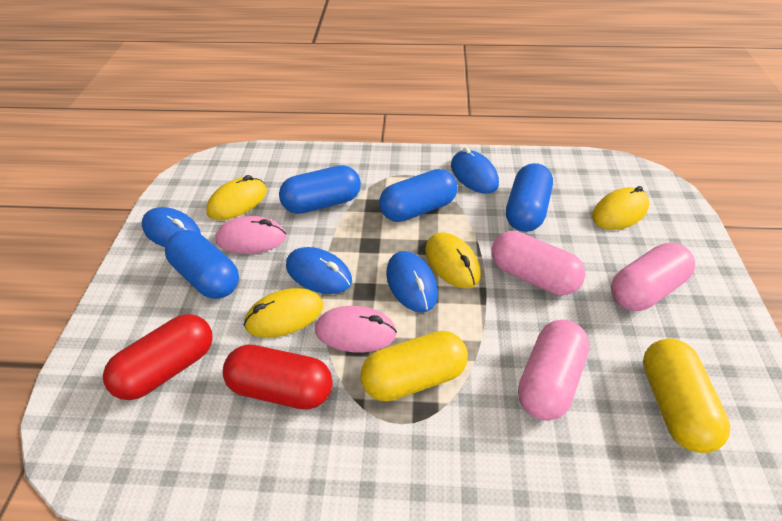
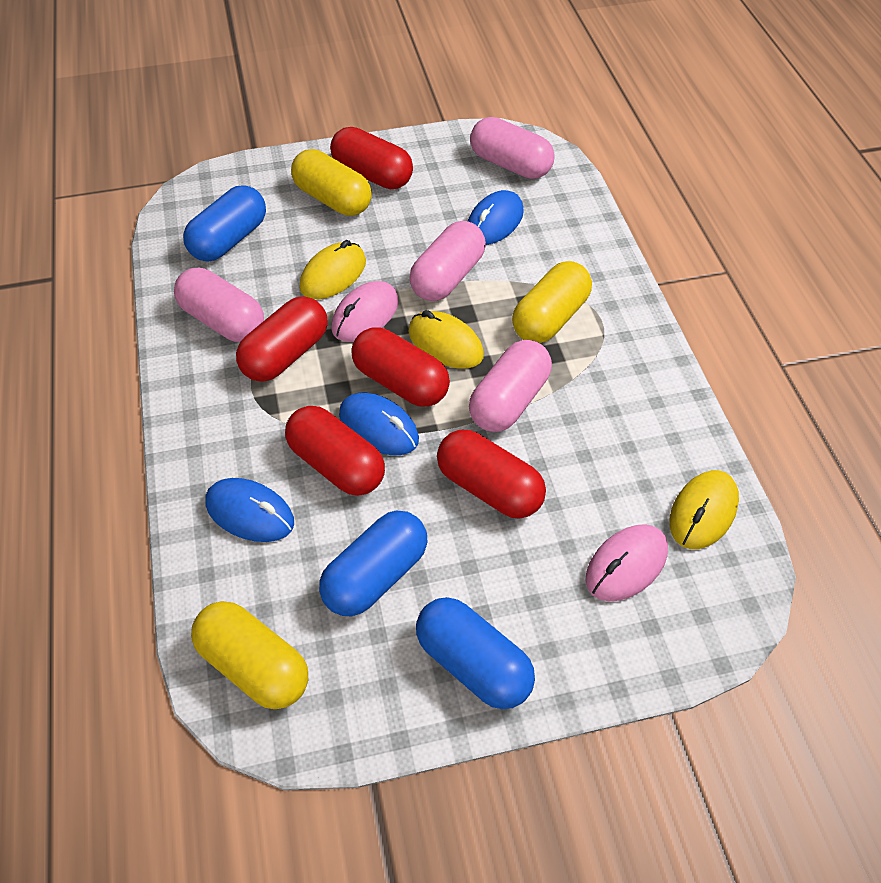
blue capsule: [165,230,239,299] [279,165,361,214] [379,169,457,222] [506,163,553,232] = 4 -> [183,185,266,261] [319,511,427,616] [416,597,535,709] = 3
blue mouse: [142,207,201,247] [286,247,352,294] [386,251,438,312] [451,147,499,194] = 4 -> [205,478,294,542] [339,393,419,455] [468,190,524,245] = 3
pink capsule: [491,231,585,295] [518,320,589,421] [611,243,695,311] = 3 -> [174,268,264,342] [409,221,486,301] [469,340,552,432] [470,117,555,179] = 4
red capsule: [103,314,213,400] [223,345,333,409] = 2 -> [236,296,328,382] [285,406,385,496] [330,127,413,189] [352,327,450,407] [437,430,546,519] = 5
yellow capsule: [360,331,468,401] [643,339,730,453] = 2 -> [191,601,308,709] [291,149,372,216] [512,261,592,343] = 3
yellow mouse: [206,175,267,220] [244,288,323,338] [425,232,481,288] [592,186,649,230] = 4 -> [300,240,366,299] [409,310,484,369] [669,470,739,549] = 3

